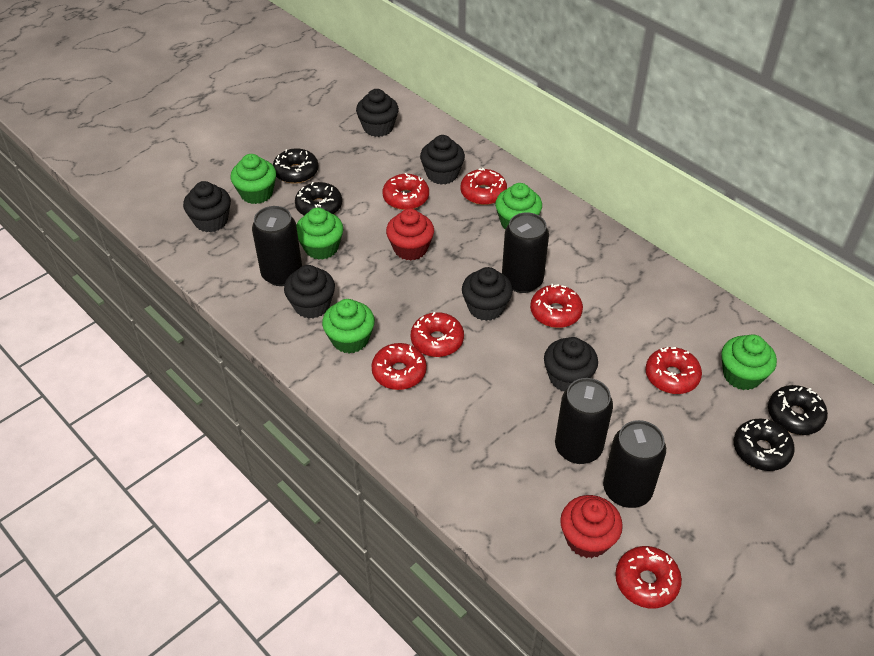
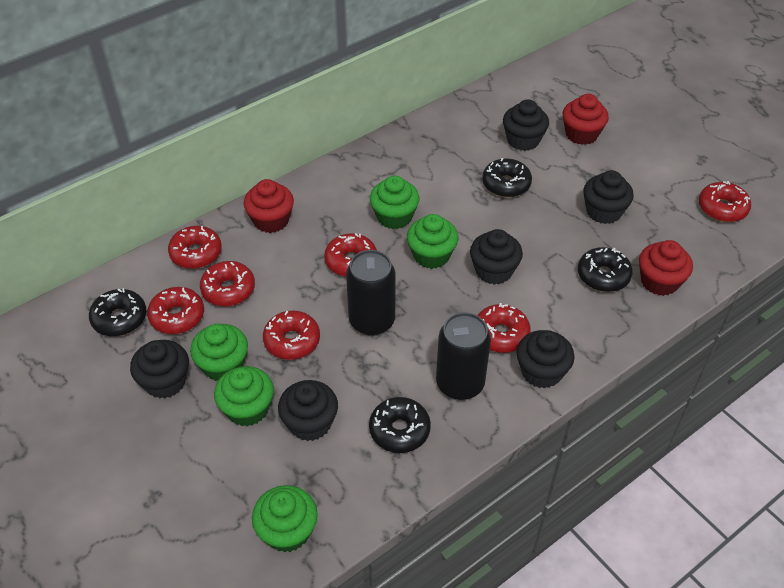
black can: [252,206,302,286] [502,212,549,293] [555,378,613,464] [603,420,666,508] = 4 -> [346,250,396,336] [436,312,491,400] = 2
red cupcake: [386,208,434,261] [560,495,623,558] = 2 -> [243,179,294,233] [562,94,609,145] [639,240,693,296] = 3

